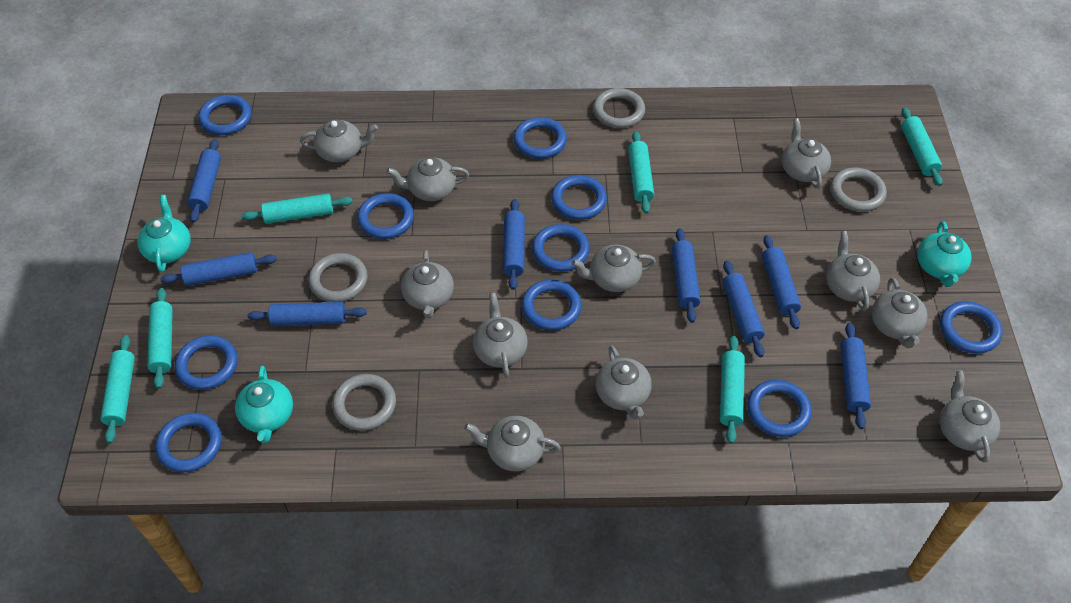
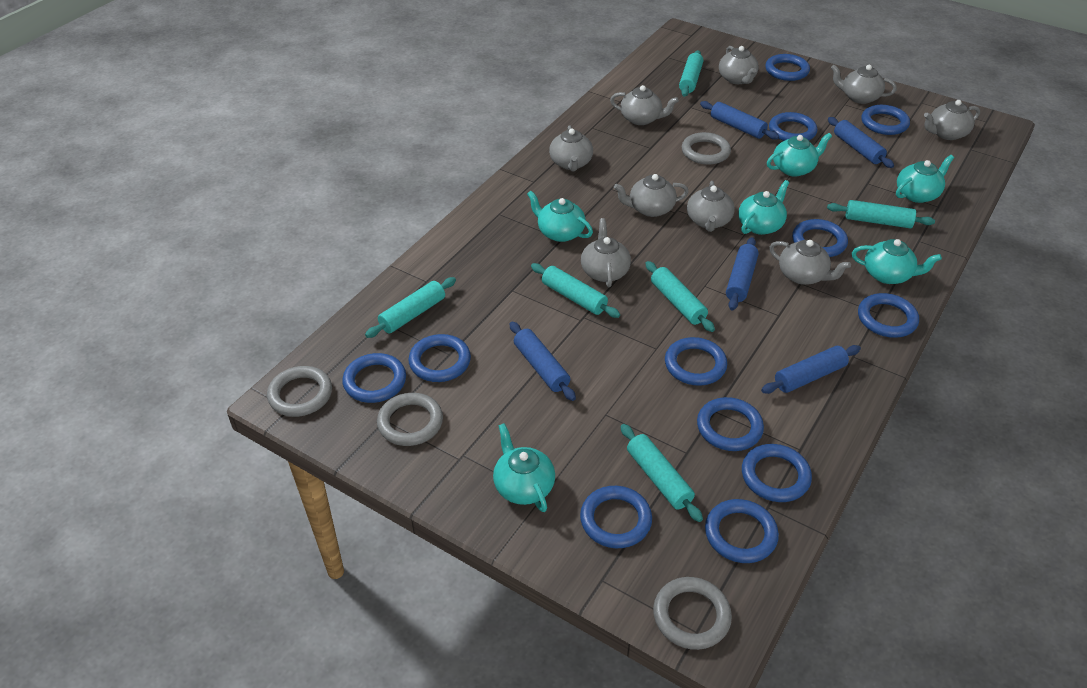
blue ring: [155,413,222,472] [175,335,238,390] [198,95,252,135] [357,193,414,239] [513,117,567,159] [522,280,582,330] [532,224,590,272] [551,175,607,220] [747,380,812,437] [940,301,1003,354] = 10 -> [342,353,406,403] [408,334,471,382] [580,486,652,548] [665,337,727,386] [697,397,764,451] [705,499,779,563] [742,444,812,502] [765,54,810,81] [769,112,817,141] [792,219,848,257] [858,293,919,338] [861,105,910,135] = 12
blue rolling pin: [160,252,277,286] [187,139,221,223] [247,302,367,326] [503,199,525,290] [672,228,701,323] [723,260,765,357] [762,235,801,329] [840,323,871,429] = 8 -> [510,321,576,401] [700,101,779,140] [726,237,759,311] [761,345,861,394] [828,117,894,168] = 5
grey teapot: [300,119,378,162] [386,157,469,201] [401,250,454,319] [464,416,561,471] [473,293,528,378] [572,245,656,292] [596,345,652,419] [782,118,831,189] [826,231,880,311] [872,278,928,348] [940,370,1000,463] = 11 -> [549,125,593,171] [581,218,631,288] [610,85,679,125] [614,174,689,217] [687,181,735,232] [719,46,759,84] [769,240,851,285] [831,65,897,104] [924,100,980,140] = 9
turquoise teapot: [138,195,191,272] [235,366,293,443] [917,221,971,287] = 3 -> [493,423,555,512] [527,191,593,242] [738,180,789,235] [767,133,832,177] [852,239,942,284] [896,155,954,203] = 6

